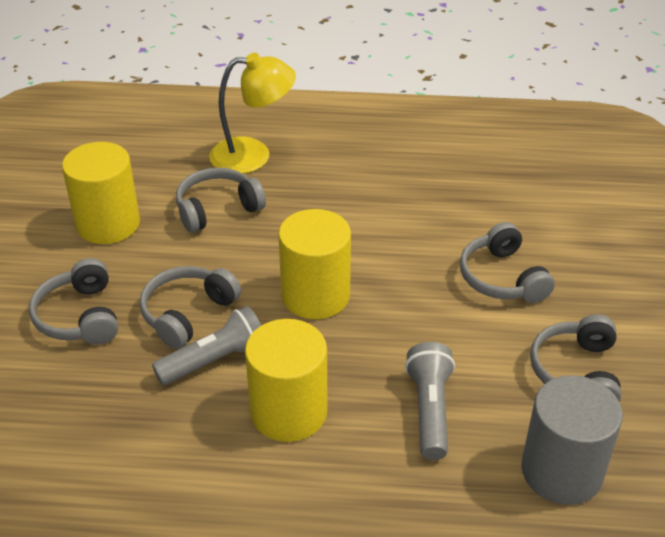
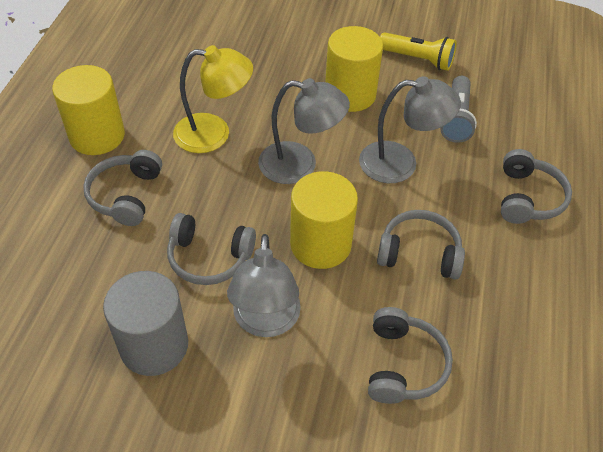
grey flashlight: [152,306,261,385] [405,342,455,460] = 2 -> [440,76,477,143] = 1
grey lamp: none = 0 -> [227,234,301,337] [258,78,350,184] [359,76,461,183] = 3
yellow flashlight: none = 0 -> [380,32,457,71] = 1

